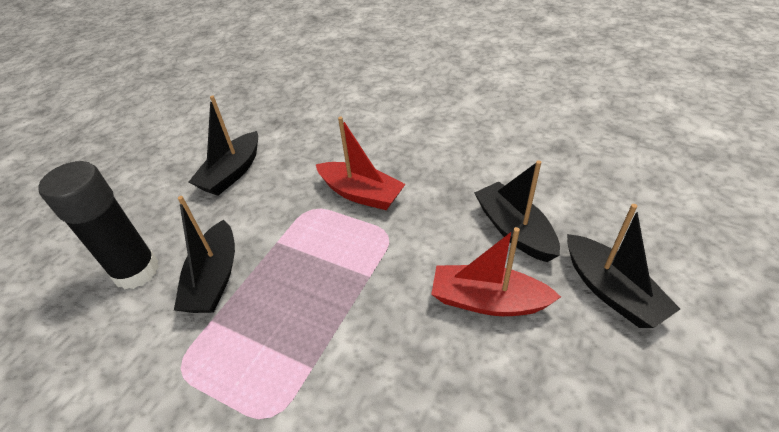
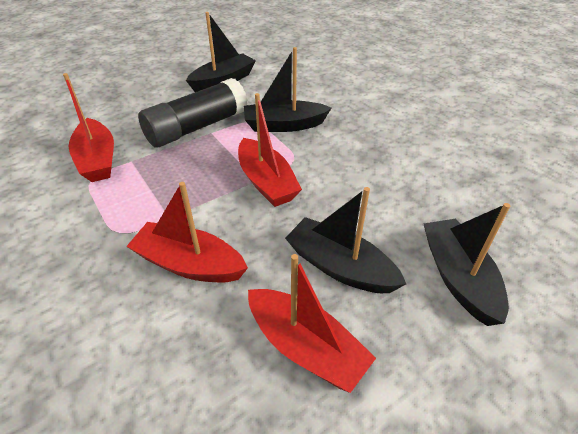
red boat: [316,116,406,210] [431,227,561,316] = 2 -> [63,73,114,182] [126,182,248,282] [238,93,302,207] [248,254,376,393] = 4

